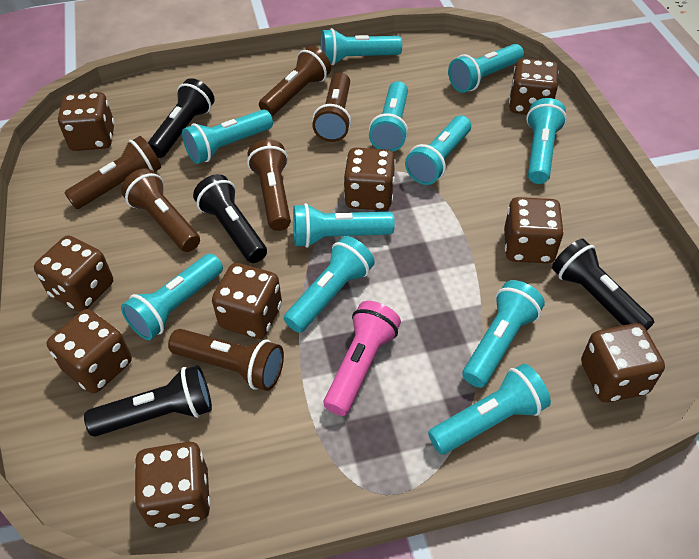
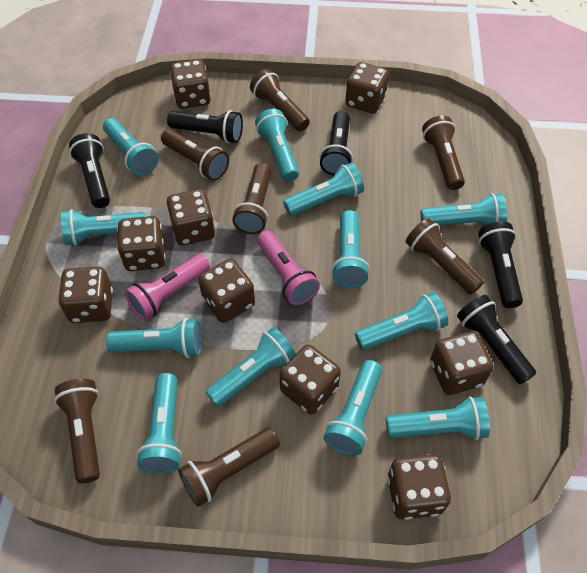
black flashlight: [84,365,212,437] [148,78,215,158] [193,174,267,263] [552,239,654,330] = 4 -> [69,133,110,208] [167,110,243,143] [319,111,353,176] [457,295,536,384] [478,221,523,308] = 5
brown flashlight: [65,136,161,209] [121,168,200,252] [168,329,284,391] [247,139,291,231] [259,46,331,116] [312,72,351,142] = 6 -> [54,379,100,483] [161,129,229,181] [178,428,280,507] [232,163,272,234] [250,69,310,131] [406,218,484,294] [422,115,465,190] = 7
pink flashlight: [324,301,401,416] = 1 -> [125,254,210,321] [257,231,320,305] = 2
turquoise flashlight: [121,253,223,340] [182,109,273,164] [284,236,375,333] [293,203,395,248] [321,28,402,65] [369,81,408,152] [405,116,471,185] [428,364,551,454] [448,44,524,93] [462,280,545,388] [526,98,567,184] = 11 -> [61,209,146,246] [103,118,159,176] [106,318,202,358] [137,373,182,474] [206,327,296,407] [255,109,299,181] [283,163,364,216] [323,360,382,456] [332,210,370,288] [355,292,448,351] [386,397,490,440] [420,193,507,226] = 12

